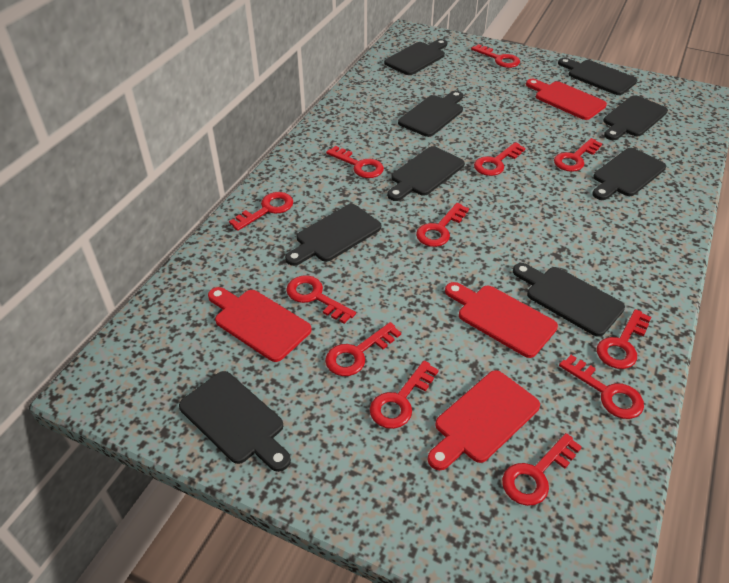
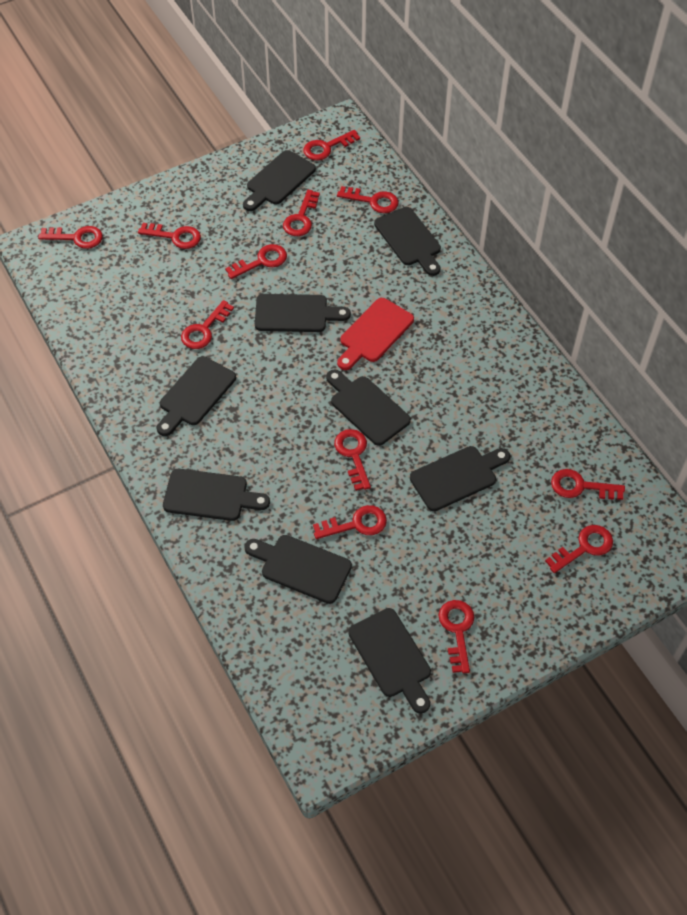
red cutting board: [208,287,312,362] [428,370,540,470] [445,282,558,358] [526,79,607,120] = 4 -> [337,298,414,370] = 1

